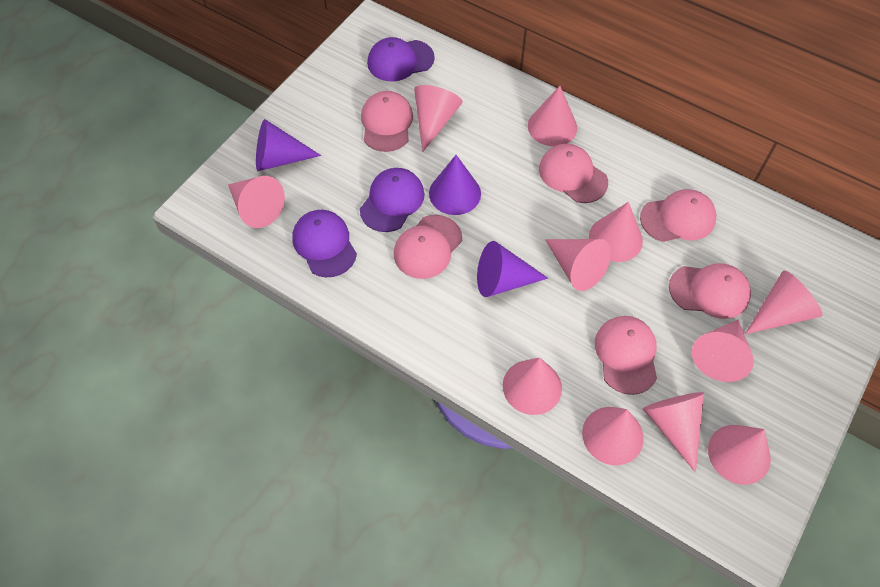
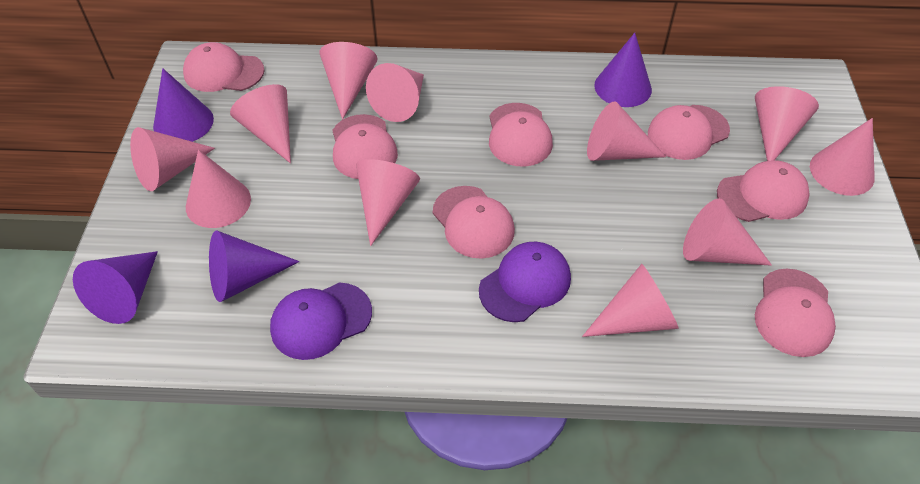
pink cap: [361,91,413,152] [394,215,462,279] [539,144,608,203] [595,316,657,395] [640,189,716,242] [669,263,751,319] = 6 -> [183,42,265,92] [332,114,398,179] [433,186,515,259] [489,103,553,166] [648,105,730,160] [717,160,810,222] [755,269,836,357] = 7
purple cap: [292,210,357,277] [360,168,425,232] [367,37,435,82] = 3 -> [270,282,372,360] [479,242,571,322] = 2
purple cone: [256,119,321,171] [429,155,481,215] [477,241,548,297] = 3 -> [73,251,158,324] [153,68,214,142] [209,230,300,302] [594,33,652,107] = 4

